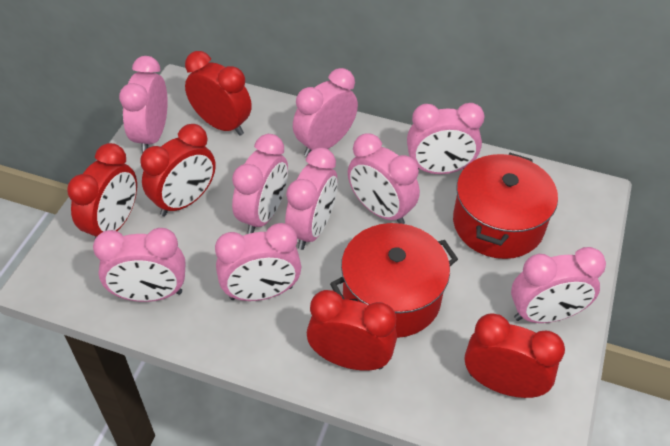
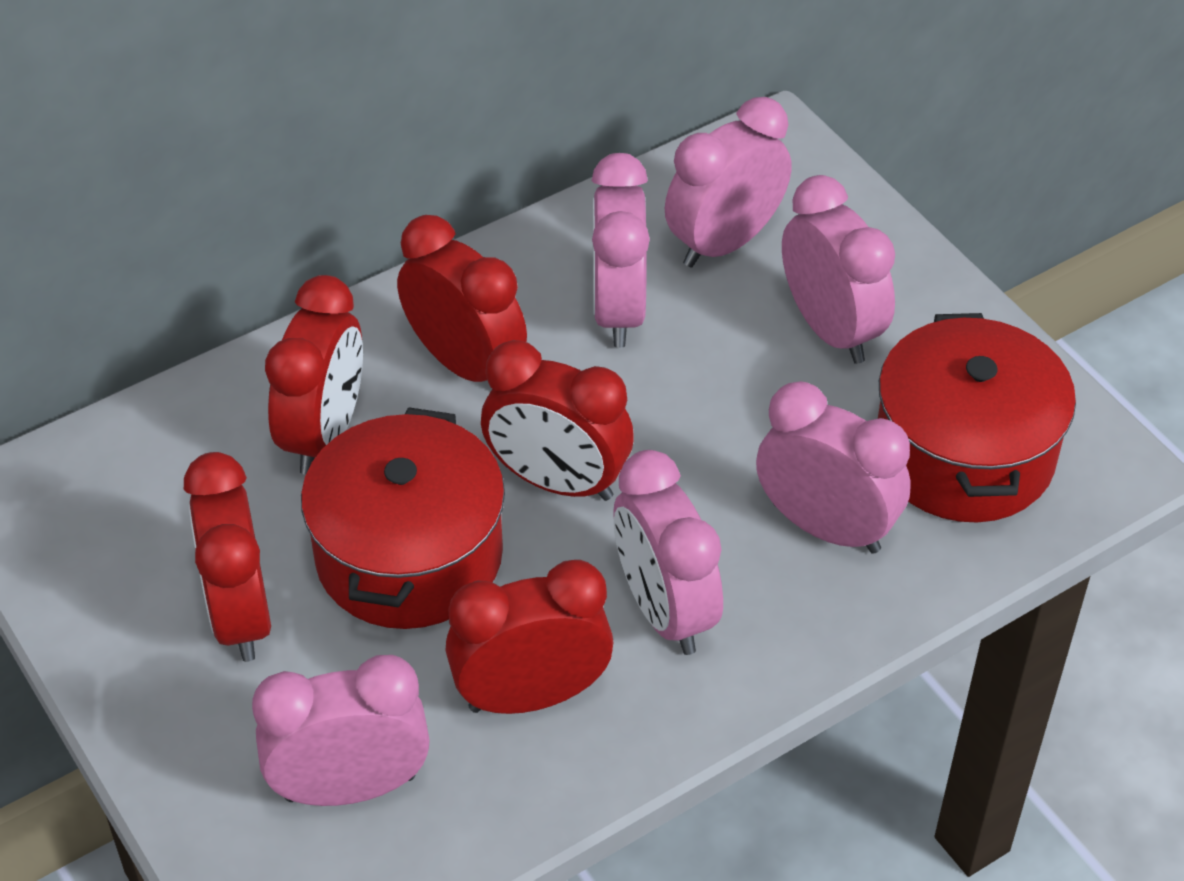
pink clock: [93,228,186,302] [119,56,168,153] [215,223,301,301] [232,134,288,234] [285,147,337,250] [293,68,358,156] [348,133,420,224] [407,103,484,174] [511,247,606,323] = 9 -> [252,655,430,806] [592,153,650,347] [613,450,723,655] [665,97,792,268] [756,381,911,554] [782,175,895,364] = 6

